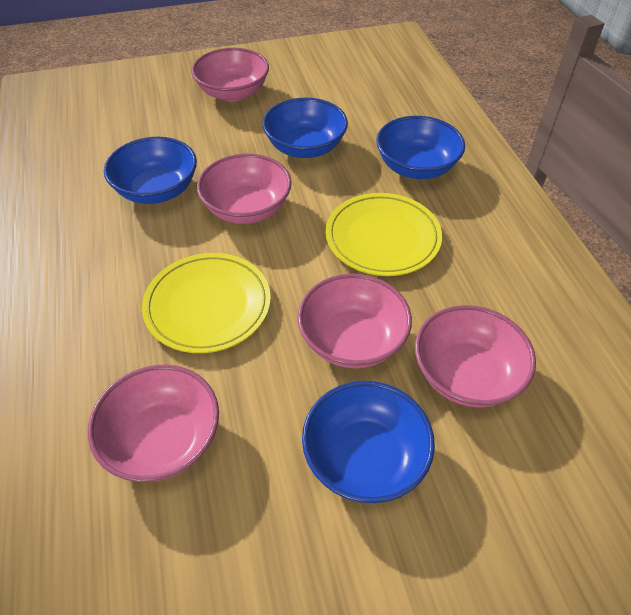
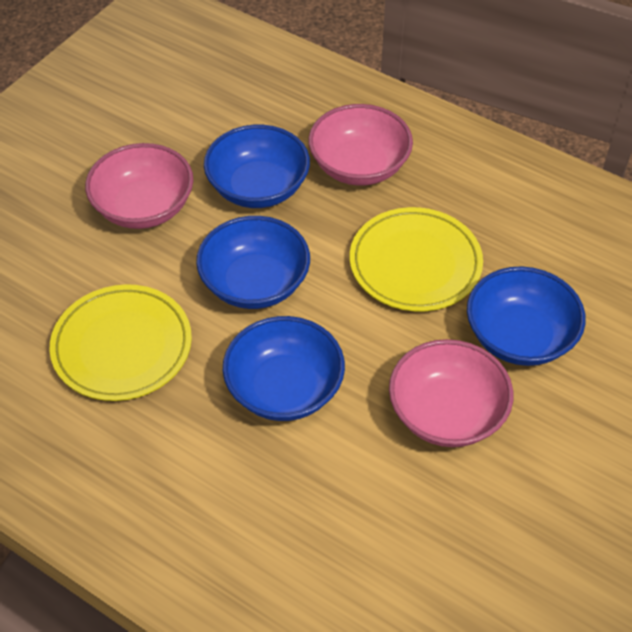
pink bowl: [88,365,219,482] [191,48,269,101] [197,153,292,224] [297,274,412,369] [415,305,536,408] = 5 -> [85,143,193,229] [308,104,413,186] [389,339,513,447] = 3

